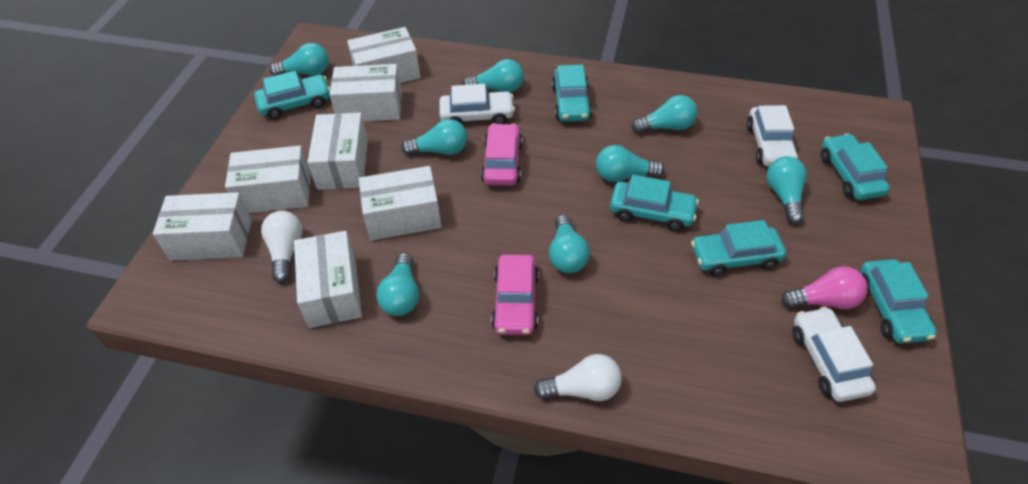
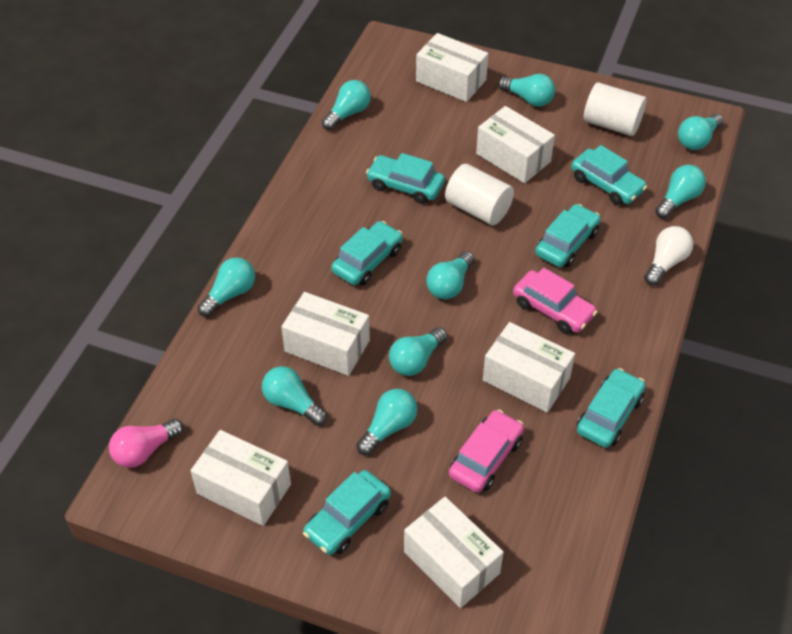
turquoise light bulb: [270,43,329,76] [376,253,419,316] [401,119,467,155] [462,59,524,92] [549,215,590,273] [596,145,665,182] [631,95,698,134] [766,156,807,224] = 8 -> [198,258,255,317] [262,366,327,426] [322,80,371,130] [357,389,417,455] [389,327,447,376] [426,251,475,299] [498,74,555,107] [655,165,706,219] [678,114,724,150] = 9
white box: [153,192,252,260] [225,146,311,213] [294,231,362,328] [307,113,368,190] [330,64,402,121] [347,27,420,83] [359,166,442,241] = 7 -> [190,430,291,526] [281,292,370,376] [404,497,504,608] [416,33,488,102] [476,106,555,183] [483,322,575,413] = 6
white car: [439,84,515,124] [746,105,798,167] [793,307,876,402] = 3 -> none = 0
white cylinder: none = 0 -> [445,164,514,225] [584,82,647,136] = 2
white light bulb: [261,211,302,283] [534,354,622,401] = 2 -> [644,226,693,285] = 1

